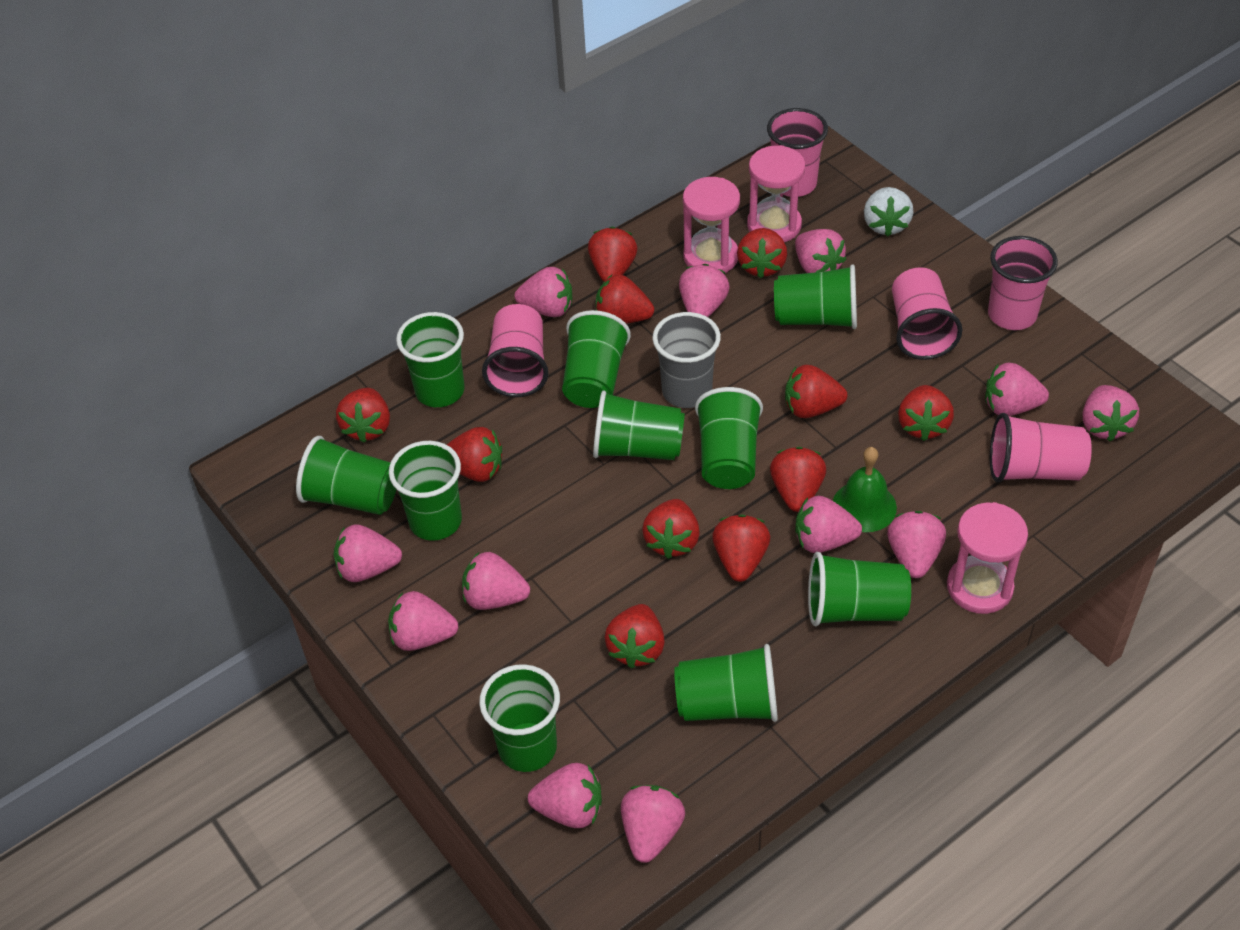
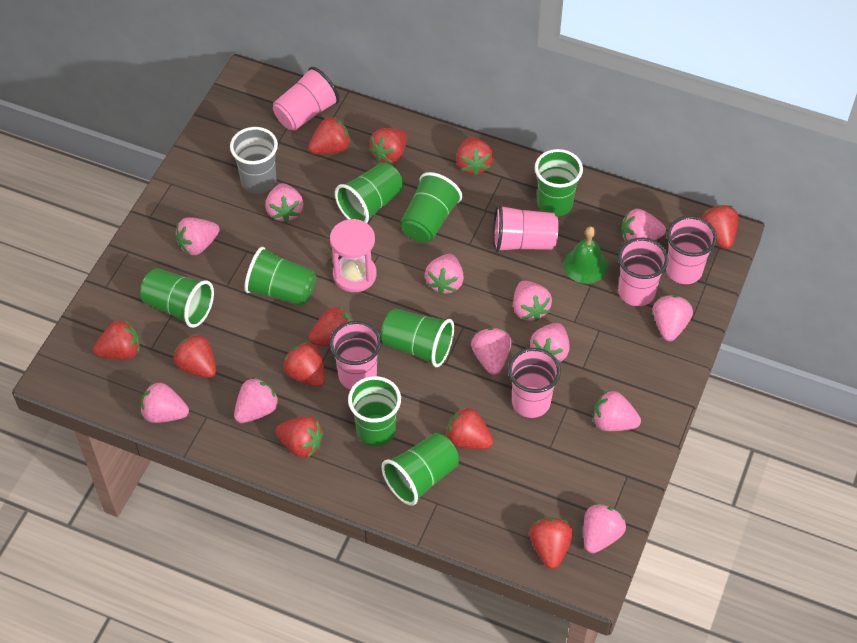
green cup: [296,436,396,515] [389,441,462,541] [396,312,465,407] [479,664,560,772] [562,310,631,408] [593,391,685,460] [674,644,778,722] [695,387,763,489] [774,264,857,329] [808,552,911,626] = 10 -> [140,268,214,328] [244,247,316,306] [335,162,403,223] [348,376,401,447] [381,308,454,367] [382,433,459,506] [400,172,462,243] [535,149,583,216] = 8
pink cup: [482,304,548,397] [767,108,828,197] [892,267,963,360] [988,236,1058,330] [990,413,1092,482] = 5 -> [273,67,339,131] [329,321,381,390] [493,204,558,252] [508,348,561,418] [618,238,669,306] [666,216,717,284] = 6
pink hourglass: [683,177,740,273] [747,145,805,242] [947,502,1028,614] = 3 -> [330,219,377,292] = 1
white strawberry: [864,187,914,237] = 1 -> none = 0

